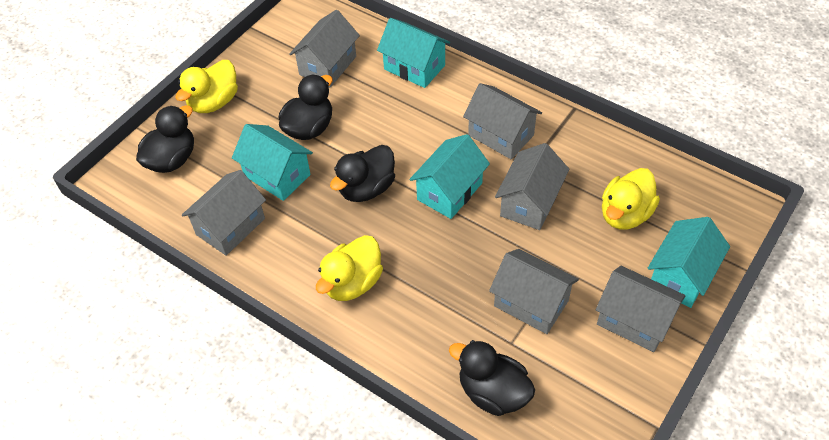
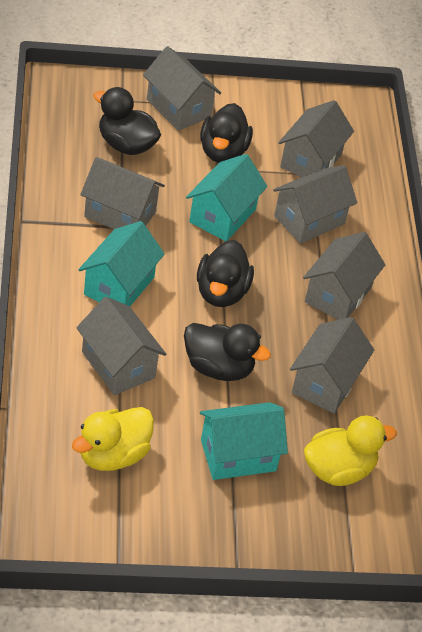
grey house: [182,170,266,256] [289,10,360,87] [463,83,542,159] [489,249,579,334] [495,143,569,230] [596,266,686,352] = 6 -> [76,297,166,395] [80,157,165,229] [143,46,221,131] [273,165,357,244] [278,100,354,177] [290,317,374,414] [303,232,385,320] = 7
turquoise house: [232,124,313,201] [377,18,450,88] [410,134,490,219] [648,217,730,308] = 4 -> [78,221,165,306] [186,154,267,241] [200,402,288,480] = 3
yellow duck: [175,60,238,113] [316,235,383,301] [602,168,660,229] = 3 -> [72,407,154,471] [304,416,397,486] = 2

